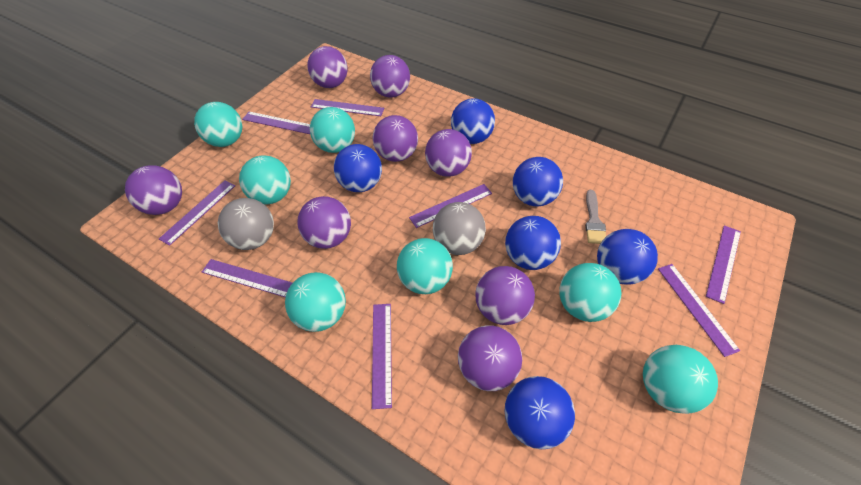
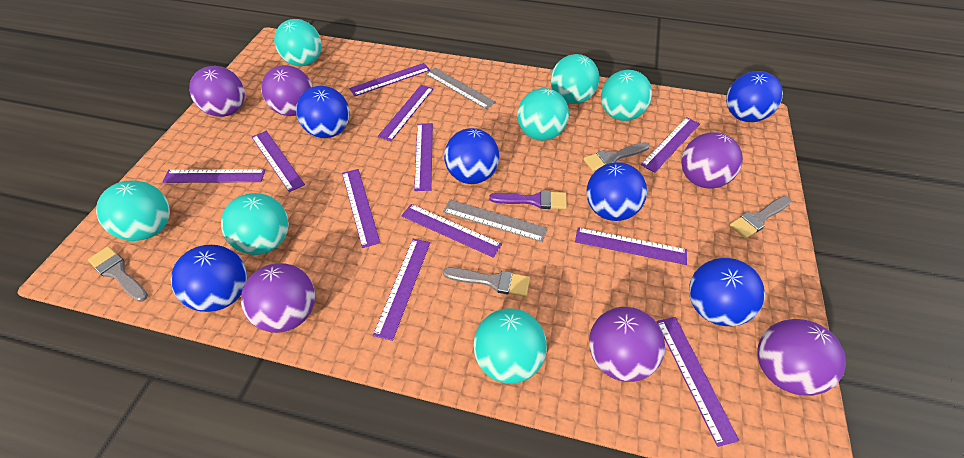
grey ball: [218,198,274,250] [433,202,486,255] = 2 -> none = 0
grey brush: [585,190,606,244] = 1 -> [88,246,148,302] [443,267,530,297] [583,142,650,171] [729,196,791,239] = 4
grey ruler: none = 0 -> [426,68,496,109] [443,199,548,242] = 2
purple ball: [125,165,182,215] [297,196,351,249] [307,46,348,88] [370,55,410,97] [373,115,418,162] [425,129,472,177] [458,325,522,391] [475,266,535,325] = 8 -> [189,66,245,117] [241,263,315,333] [261,65,313,116] [589,307,665,382] [681,132,743,189] [757,319,846,396] = 6
purple brush: none = 0 -> [489,190,567,209] = 1
purple ruler: [159,180,235,246] [202,259,292,297] [242,112,310,134] [311,99,384,116] [372,304,392,409] [409,184,492,228] [658,264,740,357] [706,225,741,304] = 8 -> [162,169,265,183] [252,131,305,192] [342,169,380,248] [349,63,430,96] [373,239,430,341] [378,85,434,141] [401,204,502,258] [414,123,433,191] [575,227,687,265] [641,117,700,173] [656,317,740,447] = 11

